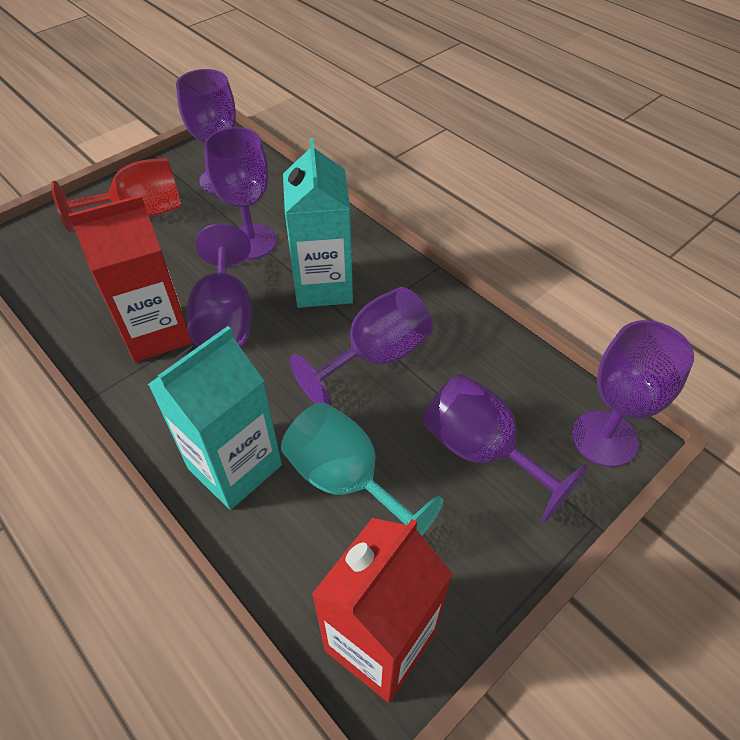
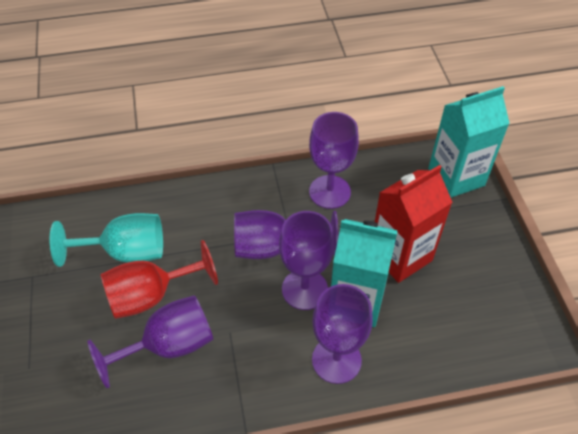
purple goblet: [176,69,236,194] [187,223,252,347] [204,127,277,260] [290,287,433,406] [423,374,589,522] [572,320,694,467] = 6 -> [87,295,214,388] [234,210,338,259] [279,211,334,310] [309,112,359,209] [312,284,373,384] = 5
red carton: [68,195,192,362] [311,518,453,703] = 2 -> [375,165,452,283] = 1

